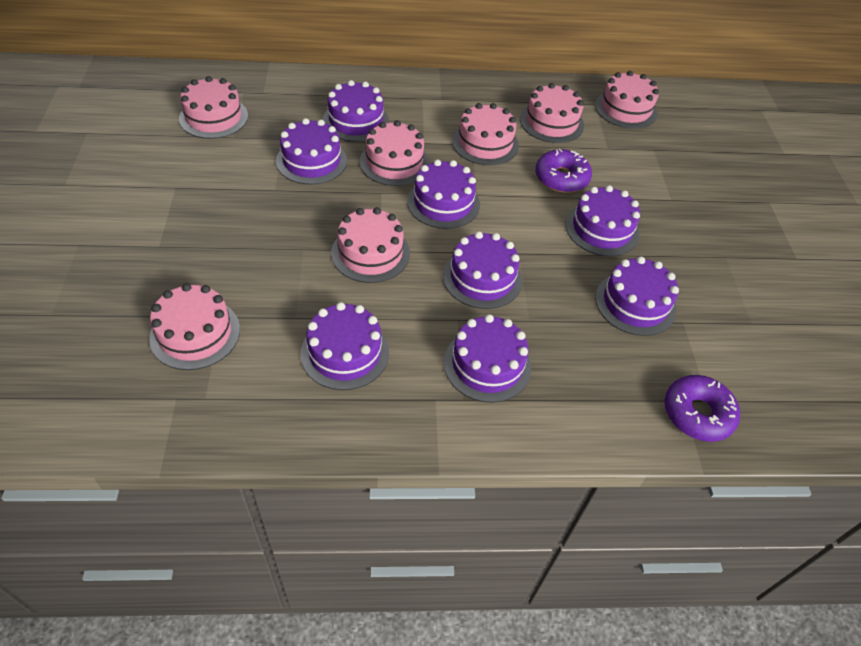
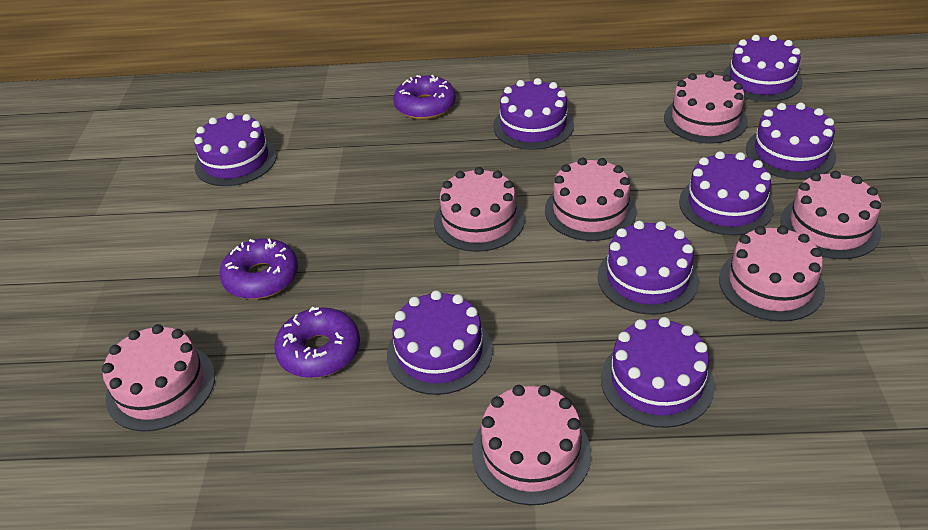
purple donut: [535,149,592,193] [664,375,740,442] = 2 -> [220,238,298,299] [274,306,360,378] [393,75,456,119] = 3

